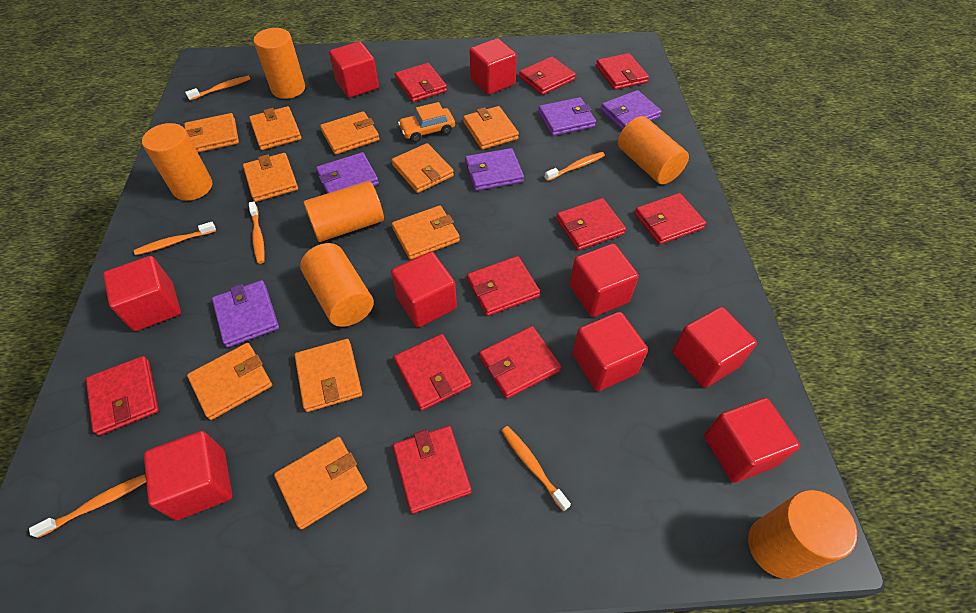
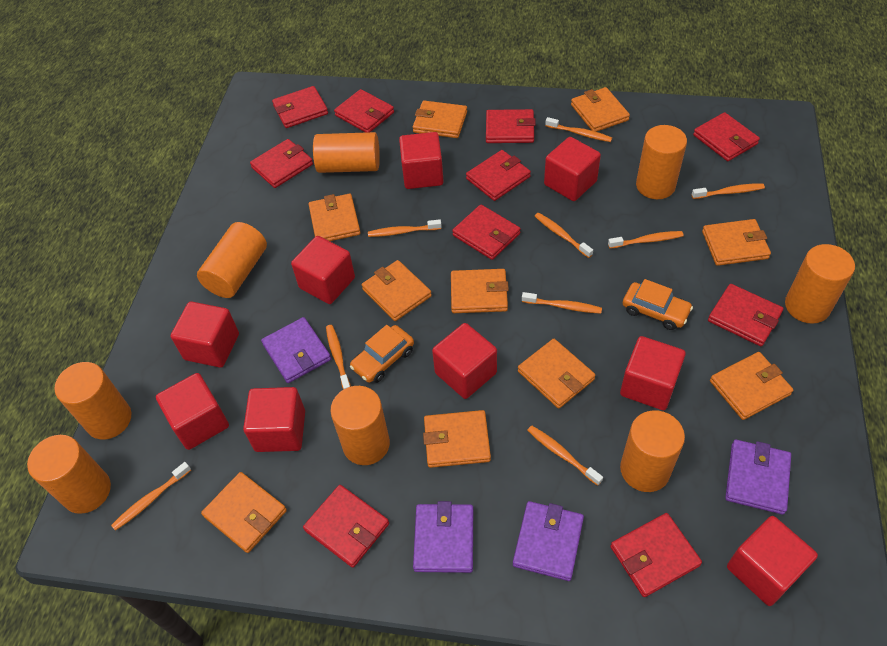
orange car: [398,102,455,142] = 1 -> [350,325,414,383] [623,279,693,330] = 2
orange cylinder: [142,123,212,201] [253,28,305,99] [300,243,374,327] [303,181,384,242] [618,116,689,184] [748,490,857,579] = 6 -> [27,435,111,514] [55,362,131,439] [197,222,267,298] [313,132,380,173] [330,386,390,465] [620,410,685,492] [636,125,687,199] [785,244,855,324] = 8
orange toothbrush: [29,474,146,538] [134,222,216,255] [185,76,250,101] [249,201,265,264] [501,426,571,511] [544,152,605,181] = 6 -> [111,462,191,531] [326,325,351,389] [368,219,442,237] [522,292,602,314] [527,426,603,486] [535,213,593,258] [545,117,612,142] [608,231,684,248] [692,183,765,199] = 9
purple wallet: [212,280,279,348] [316,152,379,193] [465,148,524,191] [538,97,596,136] [601,90,662,130] = 5 -> [261,317,331,383] [413,501,473,573] [513,501,584,581] [725,440,791,515] = 4

